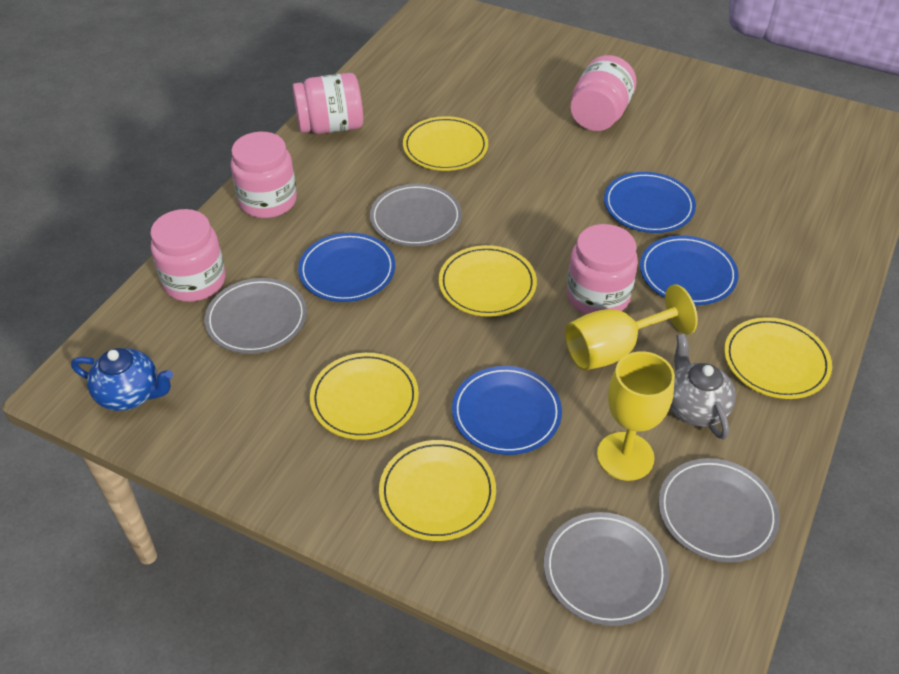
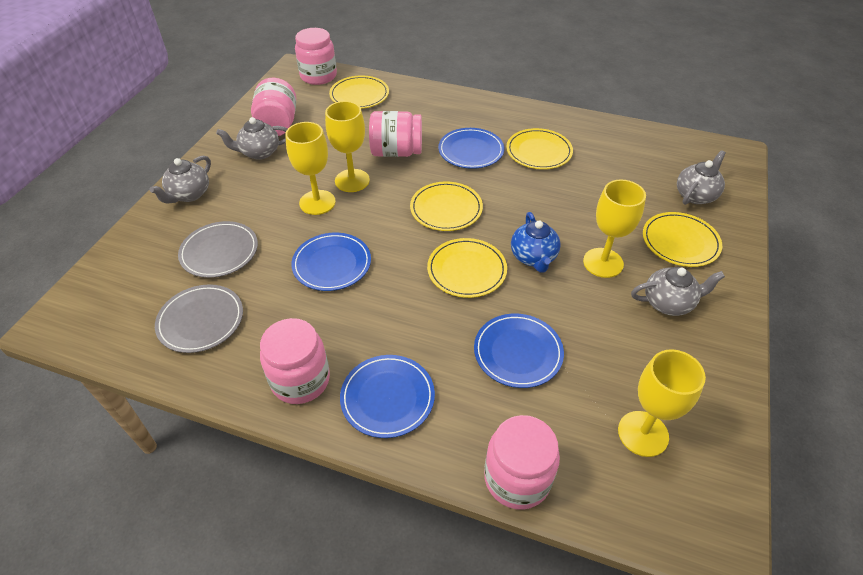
grey plate: [205,278,307,354] [370,184,462,246] [544,512,669,626] [658,458,780,563] = 4 -> [155,284,243,353] [178,221,258,278] = 2
grey teapot: [670,334,736,439] = 1 -> [150,156,211,204] [216,117,287,160] [631,267,725,316] [677,150,726,205] = 4
yellow goblet: [565,284,698,371] [597,351,675,481] = 2 -> [285,122,336,215] [325,101,370,192] [583,180,646,278] [618,349,706,457] = 4

